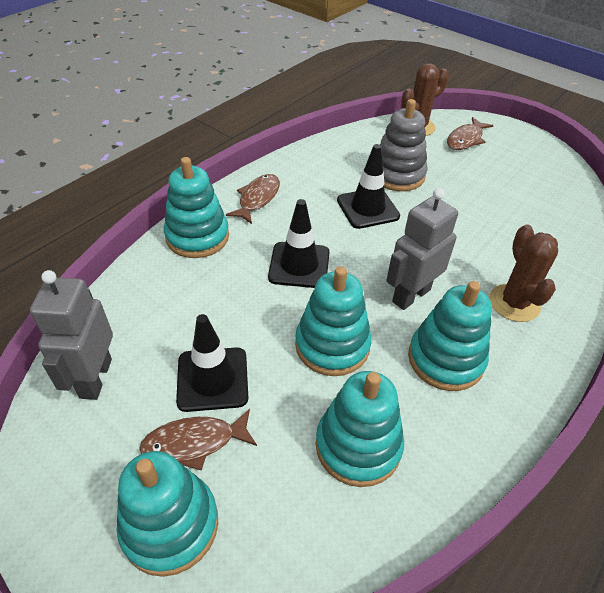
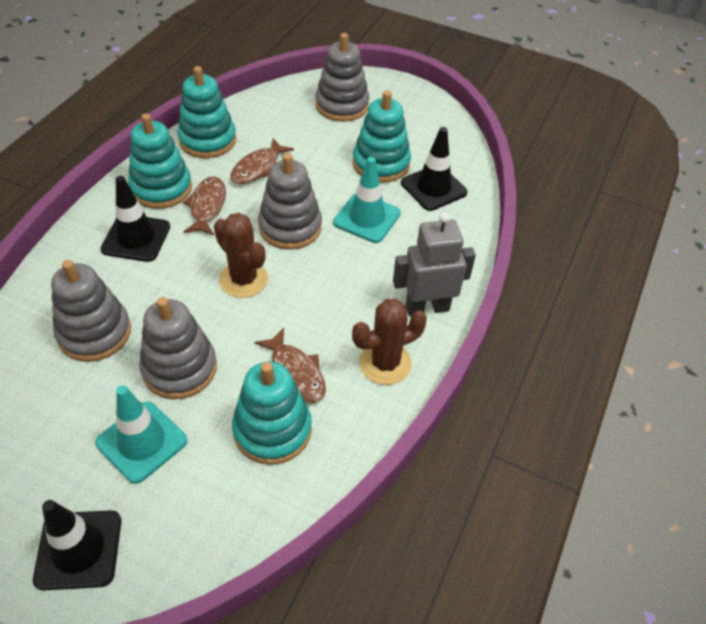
grey robot: [30,270,113,400] [386,188,458,310] = 2 -> [393,212,476,317] = 1
grey stacking toy: [380,99,428,191] = 1 -> [51,260,131,362] [139,297,217,399] [258,153,322,250] [315,33,369,122] = 4
turquoise stacking toy: [117,451,218,577] [164,157,229,258] [295,266,372,376] [316,371,404,487] [408,281,492,391] = 5 -> [128,113,192,209] [177,66,236,158] [232,362,312,465] [352,90,411,183] = 4
turquoise traffic cone: none = 0 -> [95,385,187,484] [333,157,401,243] = 2

